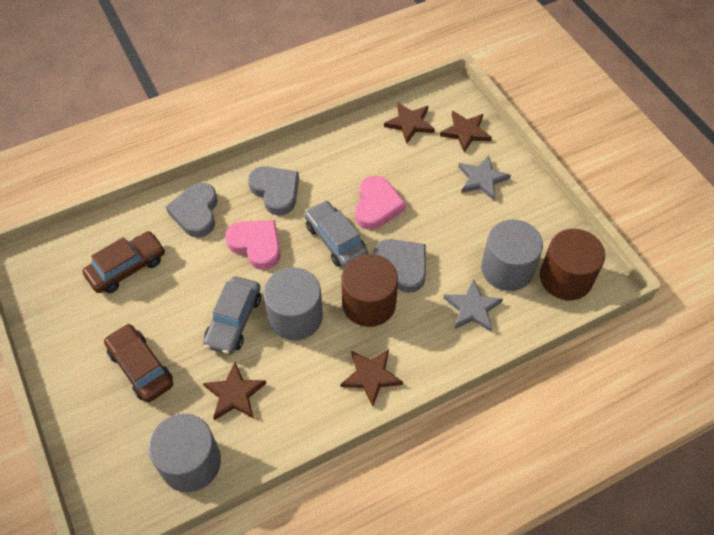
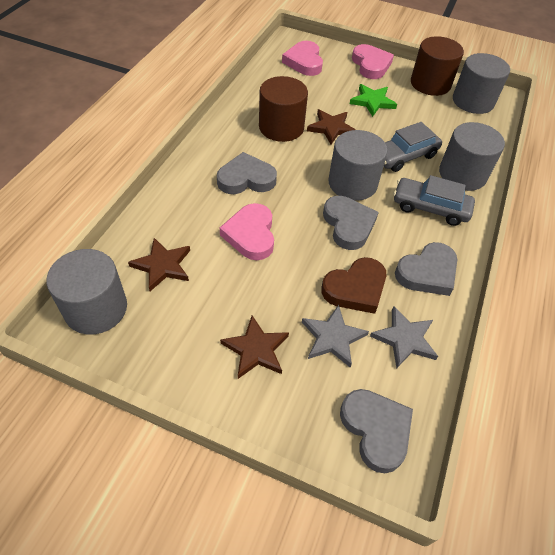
brown car: [83,231,165,293] [104,324,173,403] = 2 -> none = 0
brown heart: none = 0 -> [321,257,386,314] = 1
brown star: [203,362,266,420] [341,349,403,407] [384,103,435,143] [440,111,492,153] = 4 -> [128,238,190,291] [220,315,289,379] [307,109,356,144] = 3
green star: none = 0 -> [350,84,397,117] = 1
grey cylinder: [148,414,221,492] [263,267,323,340] [481,220,543,291] = 3 -> [46,249,127,335] [328,130,387,201] [439,122,505,191] [453,53,510,114] = 4
grey heart: [166,183,218,238] [248,166,299,216] [373,239,426,293] = 3 -> [217,152,277,194] [323,196,379,250] [340,389,413,473] [395,242,457,296] = 4
pink heart: [225,220,281,270] [355,176,406,230] = 2 -> [220,203,274,260] [282,41,323,76] [352,44,394,79] = 3

